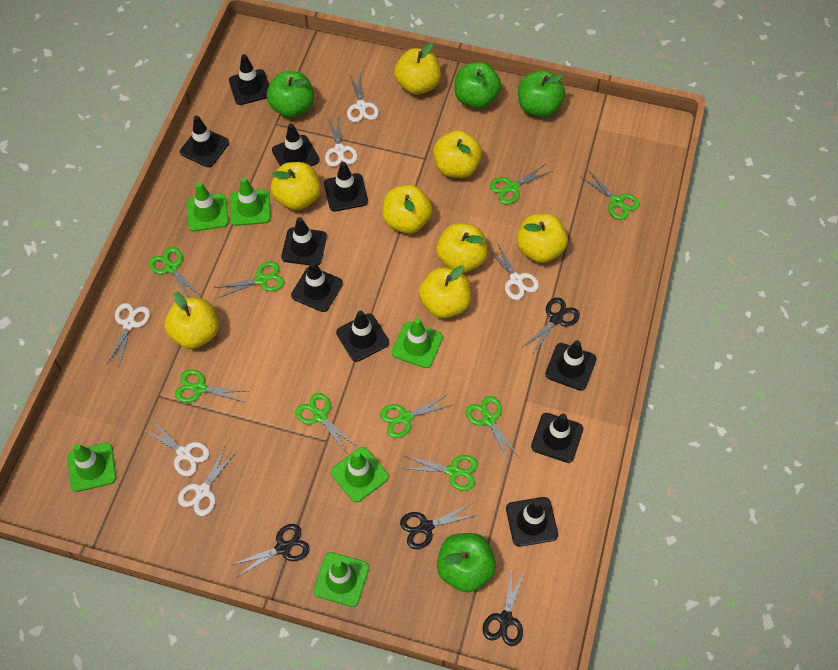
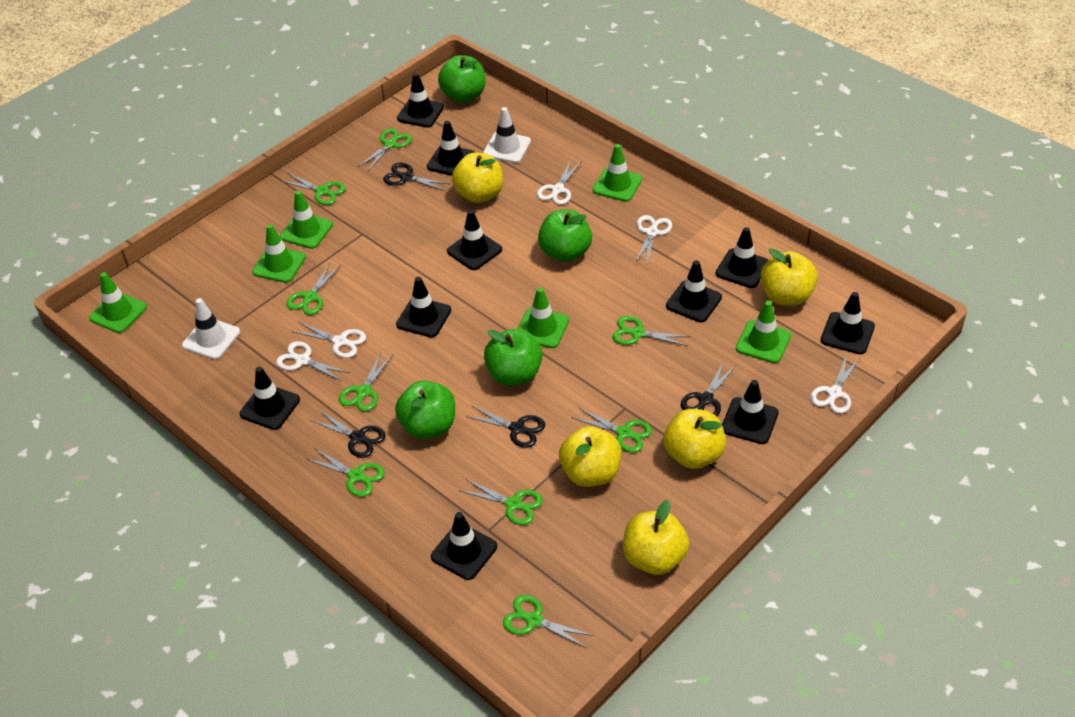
white scissors: [107,303,150,366] [144,420,210,476] [178,447,236,516] [325,116,358,167] [347,72,379,122] [488,242,539,300] = 6 -> [276,341,350,381] [292,322,366,358] [537,160,582,205] [635,215,672,266] [810,354,860,414] = 5
white traffic cone: none = 0 -> [182,298,240,360] [483,107,531,163] = 2
yellow apple: [165,292,219,349] [271,162,321,210] [382,185,432,234] [394,42,441,95] [419,265,471,318] [433,130,482,178] [436,223,488,273] [517,214,568,263] = 8 -> [452,153,503,203] [559,426,621,487] [623,500,689,575] [663,409,726,469] [761,248,818,306] = 5

